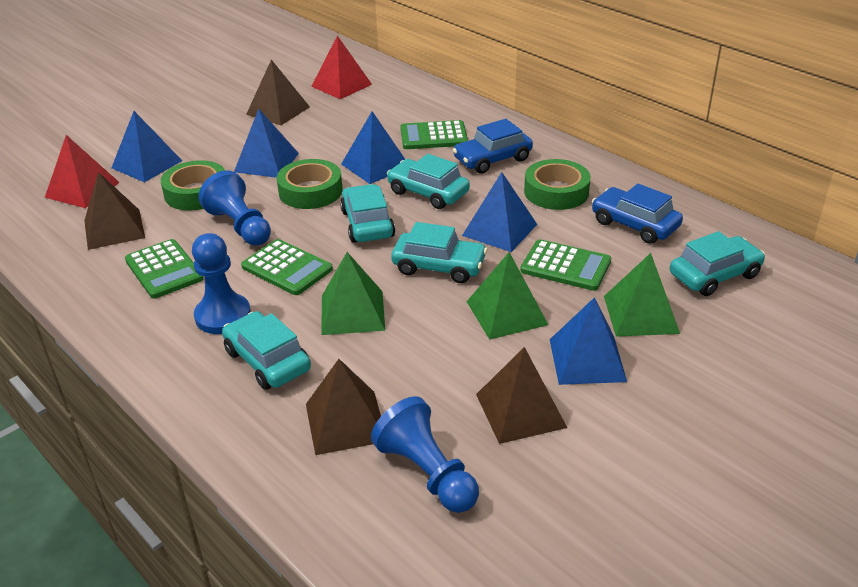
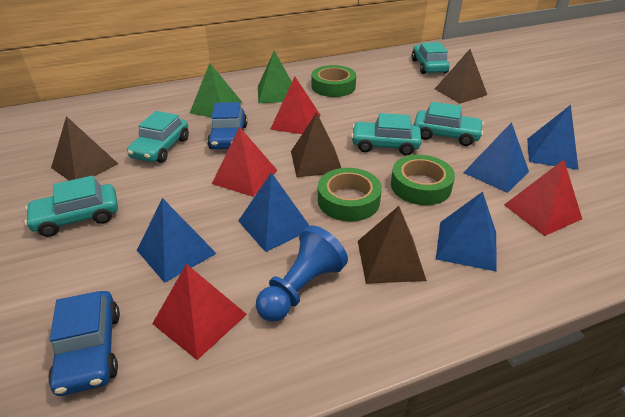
blue pawn: [192,233,251,334] [199,170,271,246] [371,396,479,513] = 3 -> [256,225,348,322] = 1
green calculator: [125,239,204,299] [241,239,333,295] [400,120,468,149] [520,239,611,291] = 4 -> none = 0
green pyramid: [321,252,385,335] [466,252,548,340] [604,253,680,337] = 3 -> [190,63,242,117] [258,51,292,103] = 2
red pyramid: [45,135,120,208] [311,36,372,99] = 2 -> [152,264,247,360] [212,126,278,197] [270,77,321,134] [504,160,582,236] = 4

